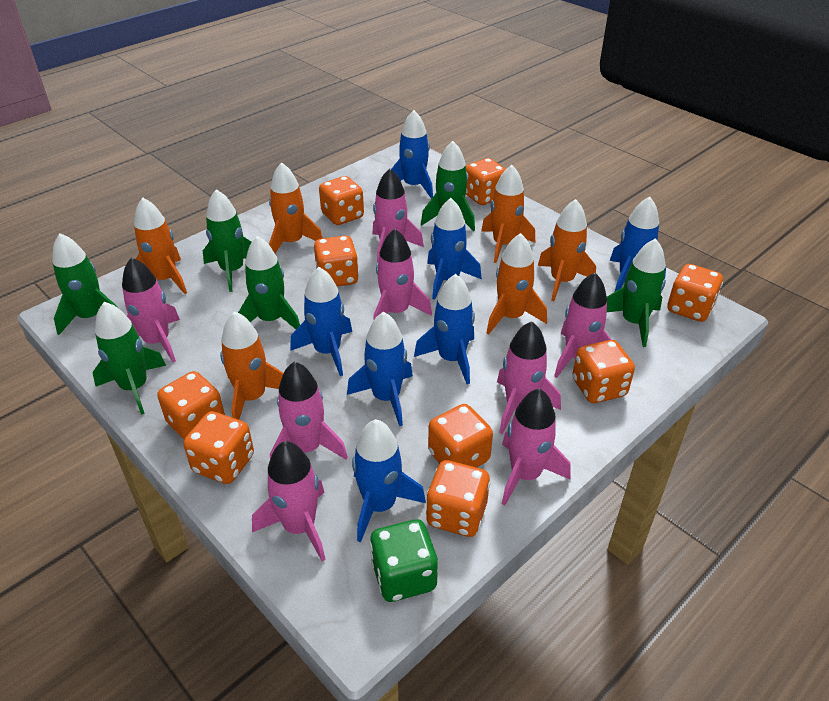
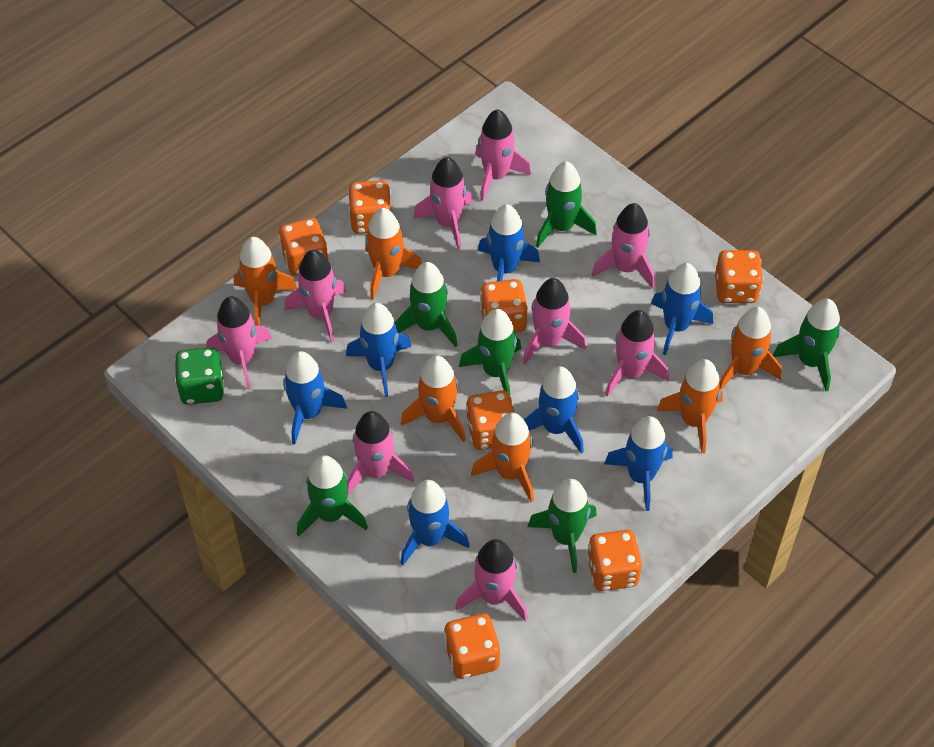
orange dice: [157,371,225,439] [183,411,254,484] [314,236,359,287] [319,176,364,225] [426,460,490,537] [428,404,493,468] [466,158,506,205] [572,340,635,403] [668,264,723,322] = 9 -> [278,218,328,276] [348,181,391,234] [444,613,500,679] [466,390,514,450] [480,279,527,333] [587,530,642,591] [715,250,763,303] = 7
pink rocket: [122,257,180,362] [252,441,326,562] [270,361,348,460] [372,168,424,263] [373,229,432,321] [497,321,561,434] [502,388,571,506] [554,273,611,378] = 8 -> [207,296,272,390] [284,250,346,342] [347,411,414,495] [413,157,473,250] [455,539,528,622] [475,109,531,201] [523,278,586,364] [592,203,655,289] [605,310,669,397] = 9

